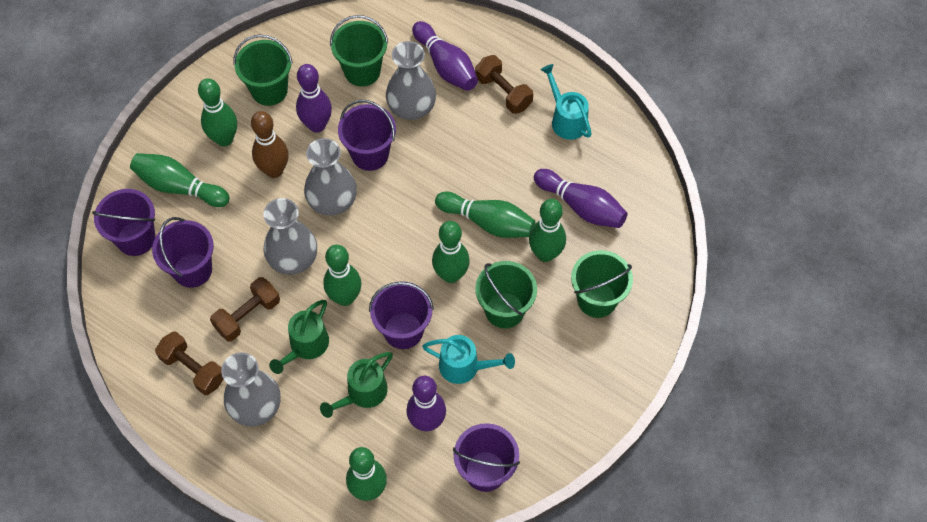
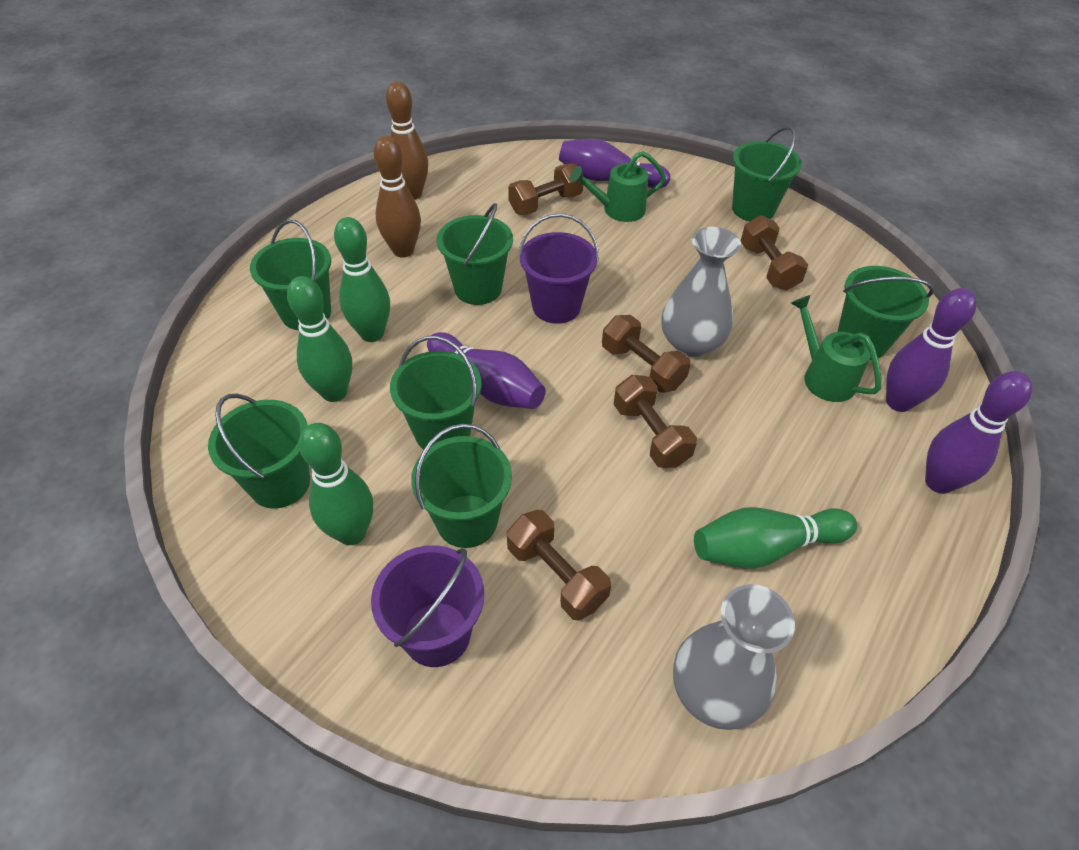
brown bowling pin: [251,111,289,178] = 1 -> [374,136,421,258] [386,81,428,200] = 2
brown dumbbell: [155,332,223,395] [210,277,280,341] [475,55,533,114] = 3 -> [507,510,611,621] [508,163,583,215] [602,315,691,392] [614,375,697,468] [741,215,808,290] = 5
green bowling pin: [130,153,230,207] [198,78,237,146] [323,244,361,306] [346,447,387,501] [432,221,470,283] [435,192,535,238] [529,199,566,262] = 7 -> [287,276,352,402] [299,423,373,545] [334,217,390,342] [694,507,857,569] = 4
green bucket: [234,35,293,106] [330,15,388,86] [475,261,537,328] [571,250,633,318] = 4 -> [208,394,310,509] [250,220,331,330] [390,336,482,449] [411,424,512,548] [437,203,513,305] [732,126,802,221] [838,266,934,360] = 7
grey vase: [221,352,281,427] [263,198,317,275] [304,138,357,216] [386,41,436,120] = 4 -> [661,227,741,357] [673,584,795,730] = 2
purple bucket: [92,189,155,256] [152,217,214,288] [338,100,396,171] [369,281,434,349] [453,423,520,492] = 5 -> [371,545,484,667] [518,213,599,324] = 2
turquoise watering can: [422,335,515,384] [540,64,592,140] = 2 -> none = 0

